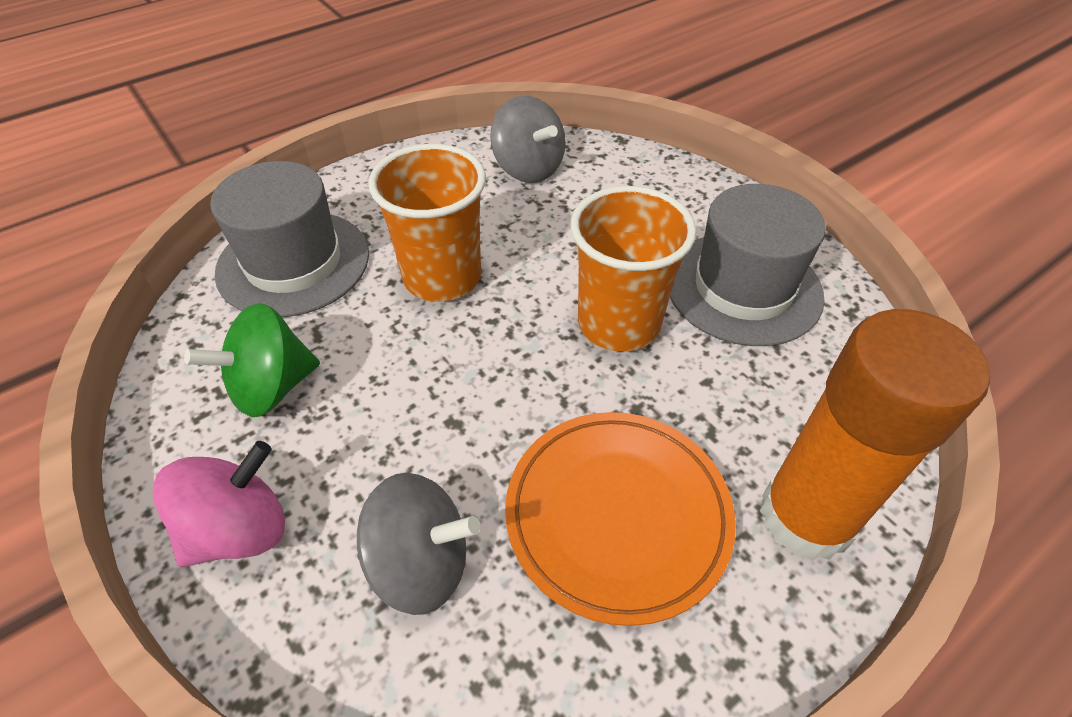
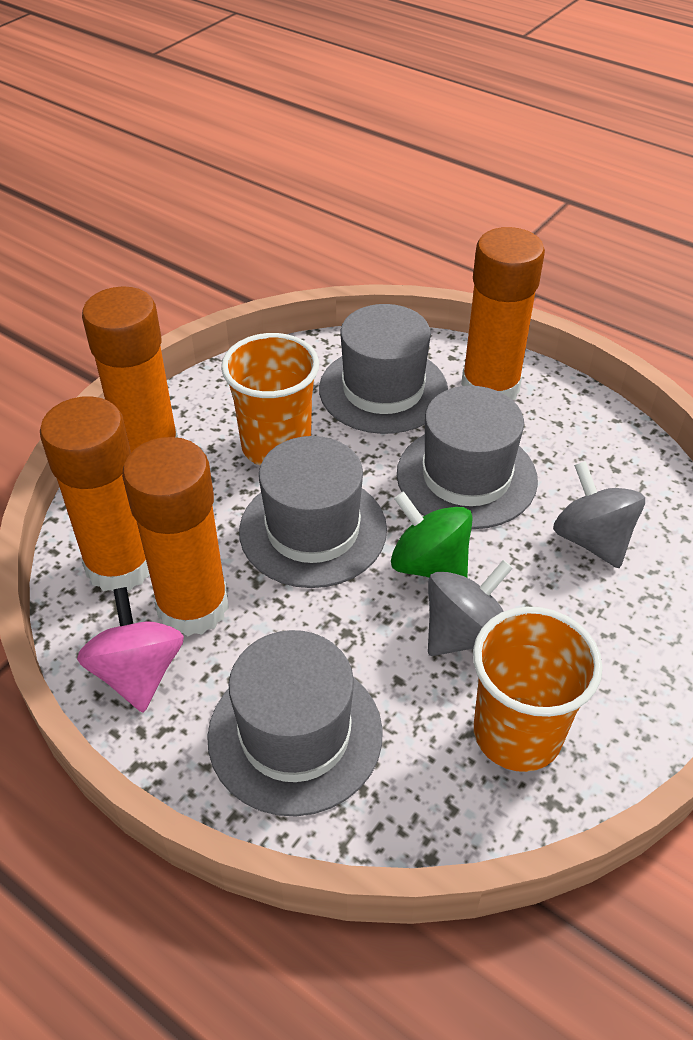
grey hat: [210,161,369,317] [670,184,826,346] = 2 -> [207,630,383,816] [239,436,387,588] [319,304,448,434] [397,386,538,529] = 4
orange glue stick: [760,309,990,561] = 1 -> [40,396,150,592] [82,286,178,452] [122,437,229,636] [461,227,545,400] = 4
orange plate: [505,412,736,626] = 1 -> none = 0

